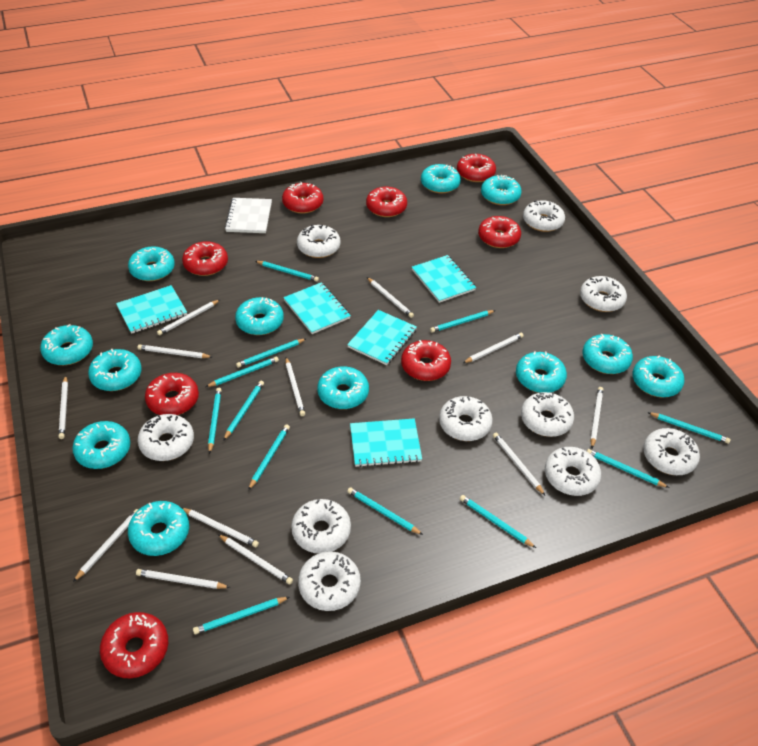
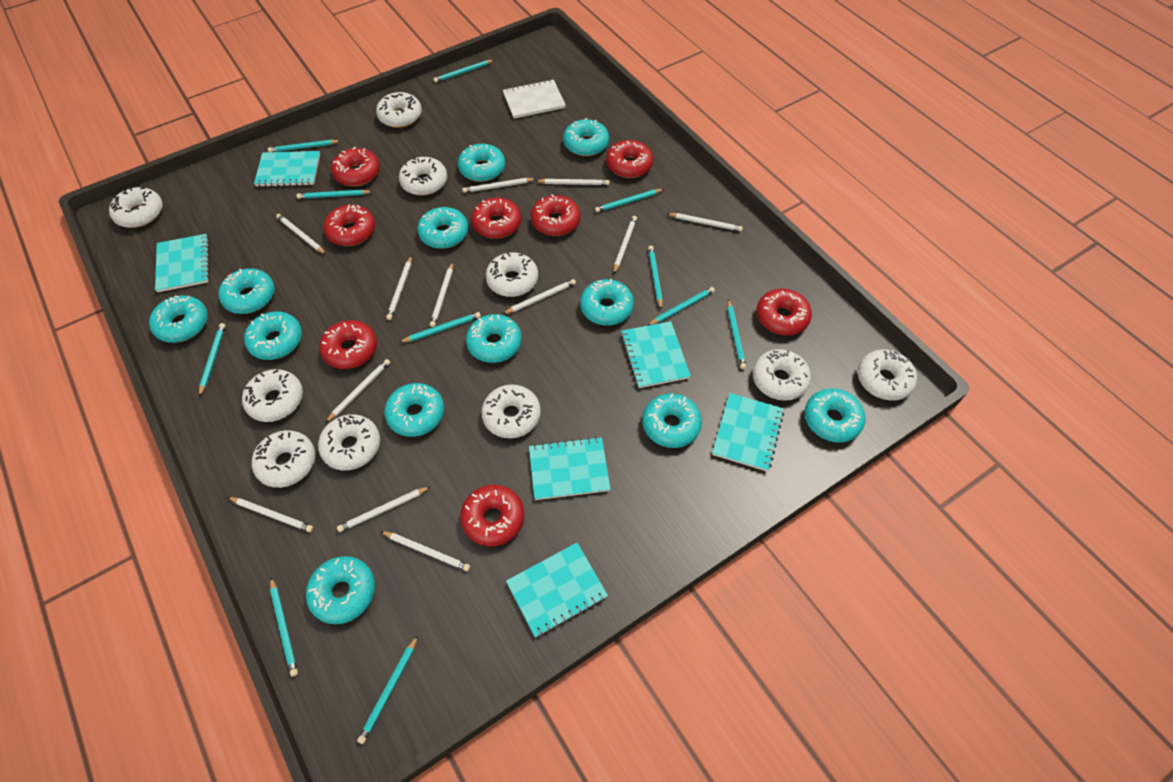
turquoise notebook: [116,285,187,334] [283,282,351,334] [347,310,417,365] [350,418,422,467] [412,255,476,303] = 5 -> [155,234,210,292] [254,151,320,187] [506,543,608,637] [529,437,610,500] [621,321,691,388] [712,393,784,471] = 6
turquoise pencil: [193,597,289,634] [206,357,279,387] [208,388,222,454] [223,381,264,441] [236,338,307,368] [248,424,290,490] [256,261,319,282] [347,487,423,535] [430,310,496,333] [460,495,536,548] [587,449,669,488] [648,412,731,444] = 12 -> [199,323,226,397] [268,140,340,152] [270,577,298,677] [296,190,373,199] [357,635,418,744] [399,312,481,343] [434,60,494,83] [595,189,664,212] [647,287,715,326] [648,246,663,310] [727,299,746,369] = 11

